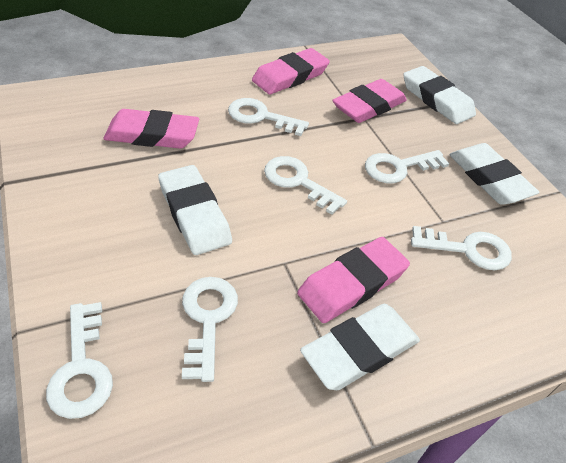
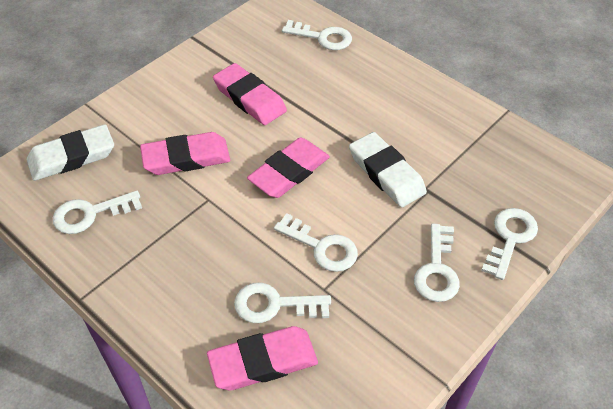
white eraser: [158,165,232,255] [300,304,420,390] [403,66,476,124] [449,143,539,205] = 4 -> [27,124,114,181] [349,132,427,207] = 2

